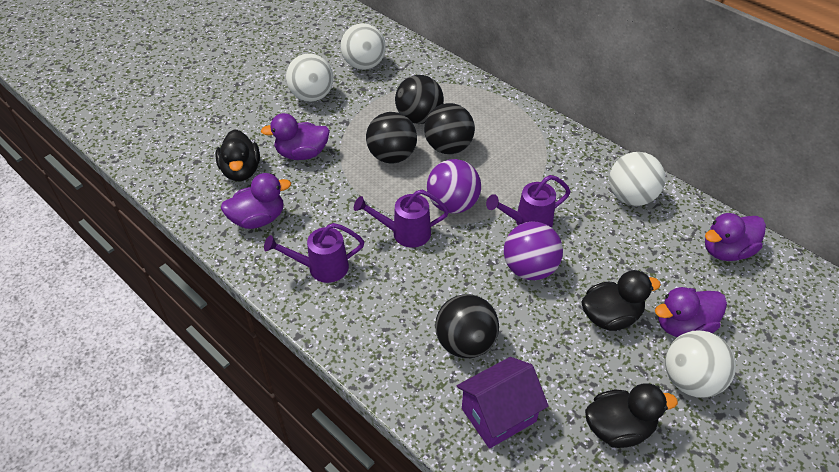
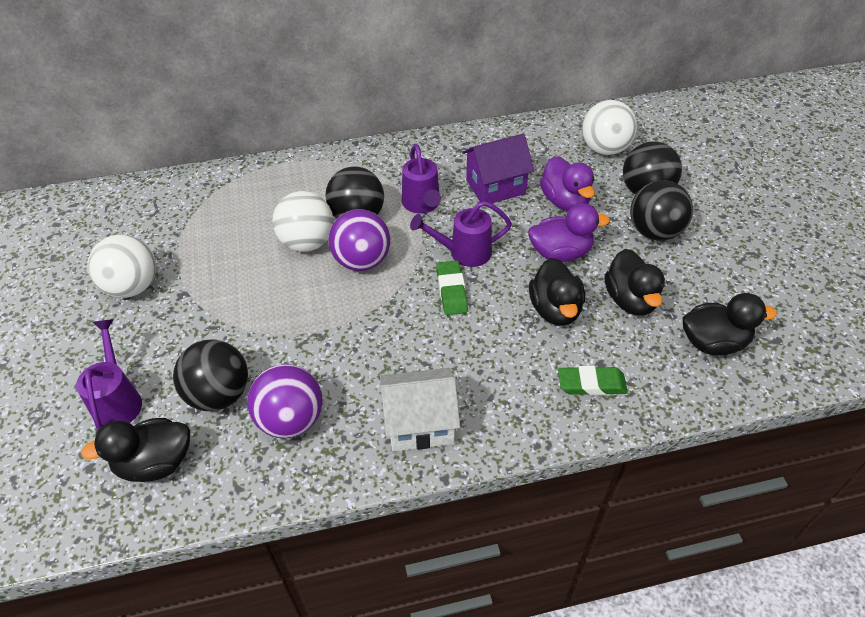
black duck: [215,129,260,181] [581,270,661,331] [585,383,678,448] = 3 -> [81,418,190,482] [529,258,585,326] [605,249,665,316] [683,293,777,356] = 4
green eraser: none = 0 -> [436,260,468,315] [558,366,628,396] = 2
purple duck: [221,173,291,229] [261,113,330,160] [655,287,727,337] [705,213,766,261] = 4 -> [528,203,610,262] [540,156,595,211] = 2
white ball: [286,54,333,102] [340,23,386,70] [609,152,665,206] [665,330,736,398] = 4 -> [88,234,156,298] [272,191,334,252] [582,100,637,155] = 3
white house: none = 0 -> [380,368,460,451] = 1

